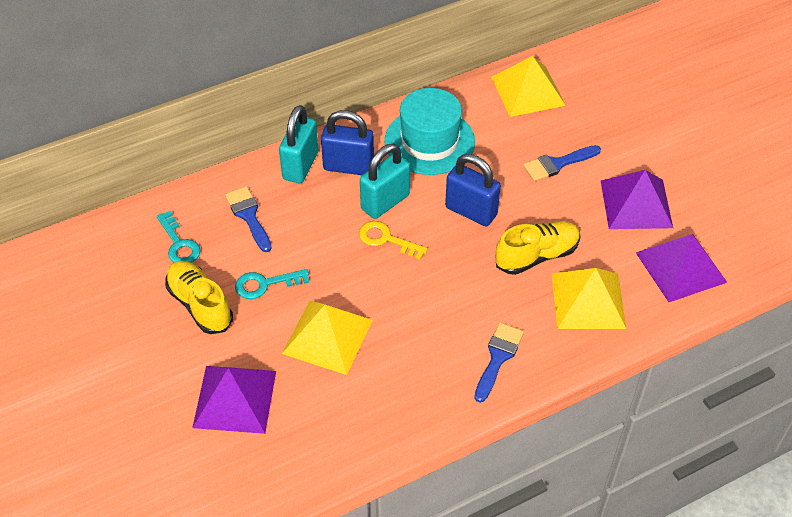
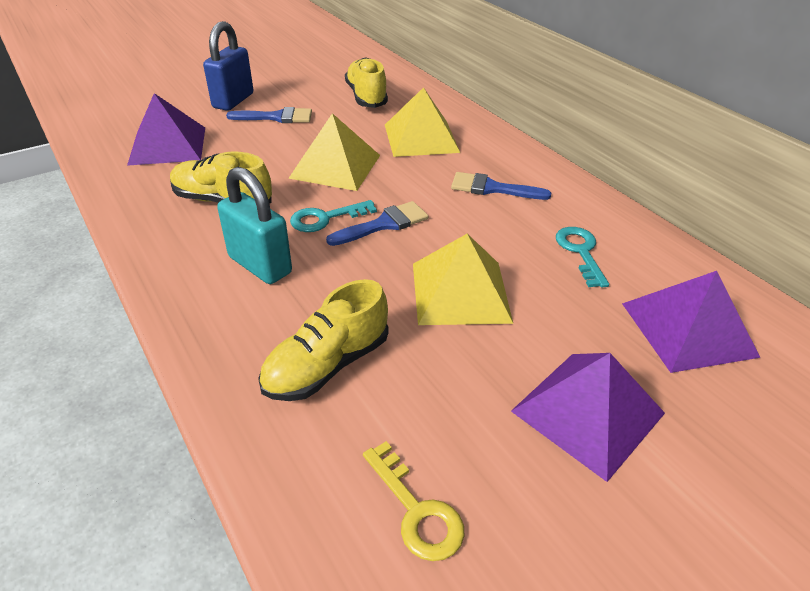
blue padlock: [321,110,374,175] [445,154,501,226] = 2 -> [203,21,253,111] = 1
turquoise hat: [385,88,475,175] = 1 -> none = 0
turquoise padlock: [279,105,318,183] [360,144,410,219] = 2 -> [217,167,292,284] = 1
yellow shoe: [165,261,233,334] [495,221,580,275] = 2 -> [170,152,272,204] [258,279,388,401] [345,57,388,108] = 3

